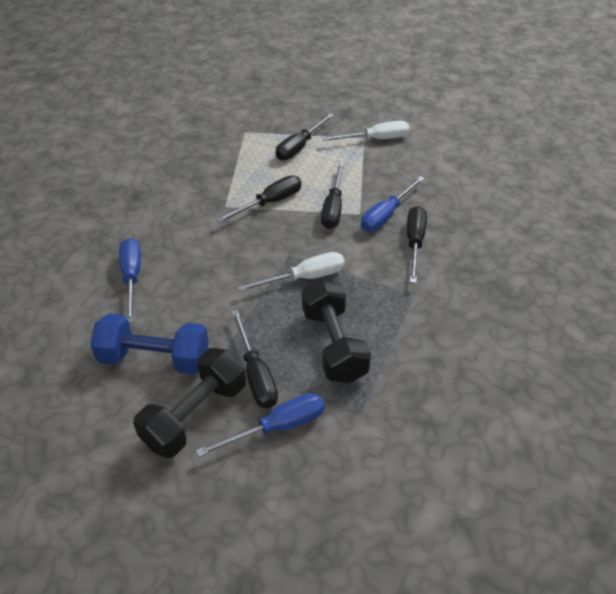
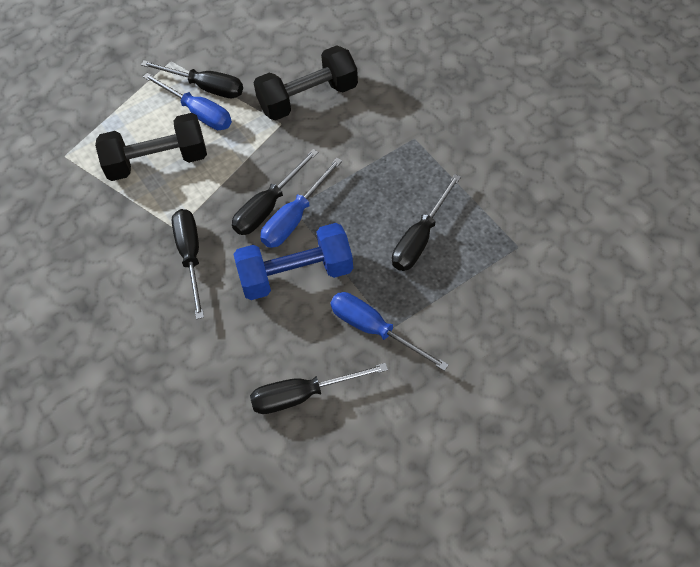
white screwdriver: [237,252,345,292] [322,121,409,141] = 2 -> none = 0

